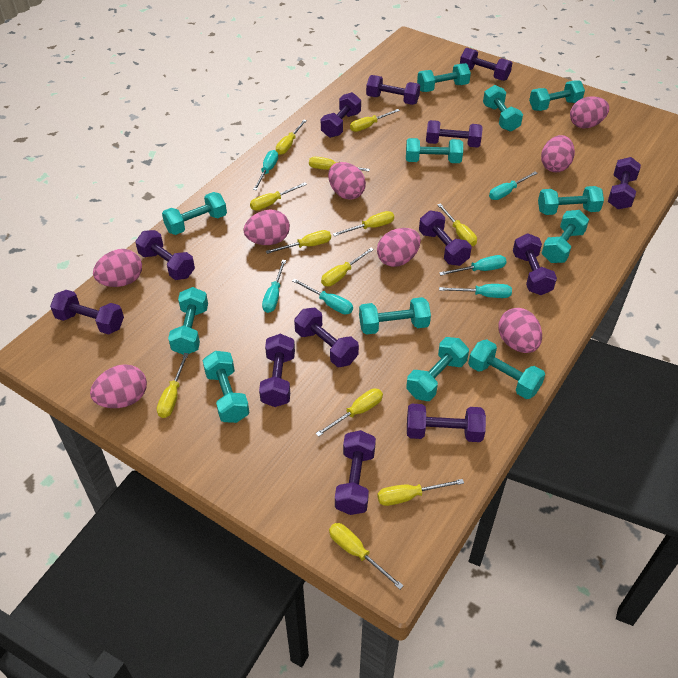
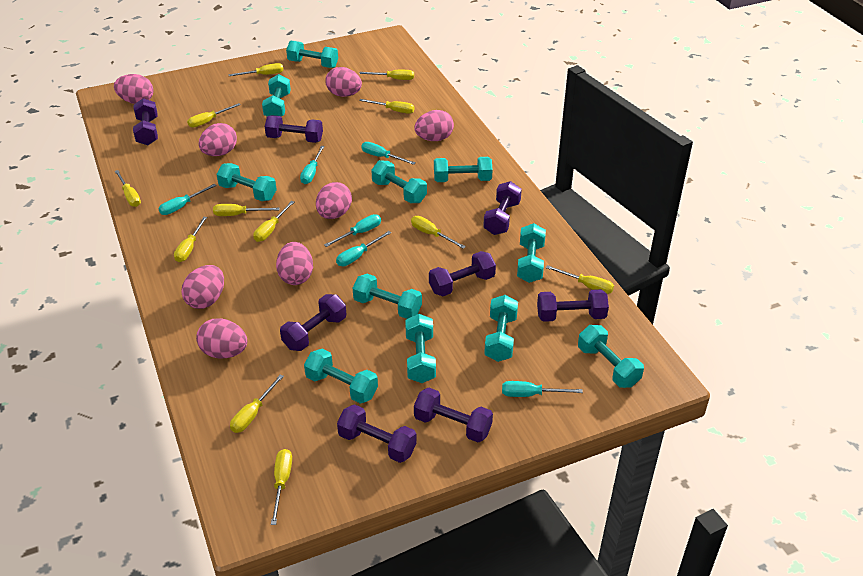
purple dumbbell: [50,290,124,335] [135,230,195,280] [259,334,295,407] [294,308,359,367] [321,92,361,138] [335,430,376,515] [366,75,420,105] [407,404,486,442] [419,210,472,266] [426,120,483,148] [460,48,512,81] [513,233,557,295] [608,157,641,209] = 13 -> [133,98,158,145] [265,115,323,143] [280,294,346,351] [337,404,417,463] [414,388,493,442] [429,251,496,296] [483,181,522,235] [537,289,609,322] = 8
turquoise dumbbell: [162,192,227,235] [168,287,208,355] [203,351,250,423] [359,297,431,335] [406,138,463,163] [406,337,469,401] [417,63,471,92] [468,339,545,399] [483,85,523,132] [529,81,585,111] [538,186,604,215] [542,210,589,263] = 12 -> [217,163,277,201] [262,74,291,117] [286,41,338,68] [304,349,378,404] [353,274,422,319] [371,160,427,203] [405,314,436,383] [434,157,493,182] [484,295,518,362] [517,223,546,283] [578,325,644,388] = 11

